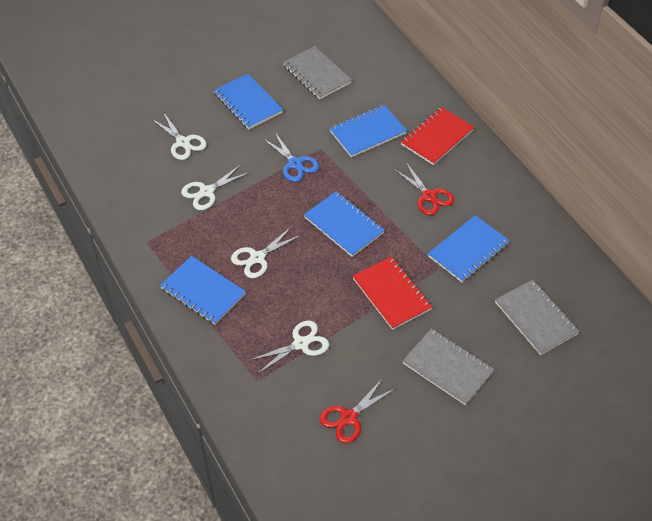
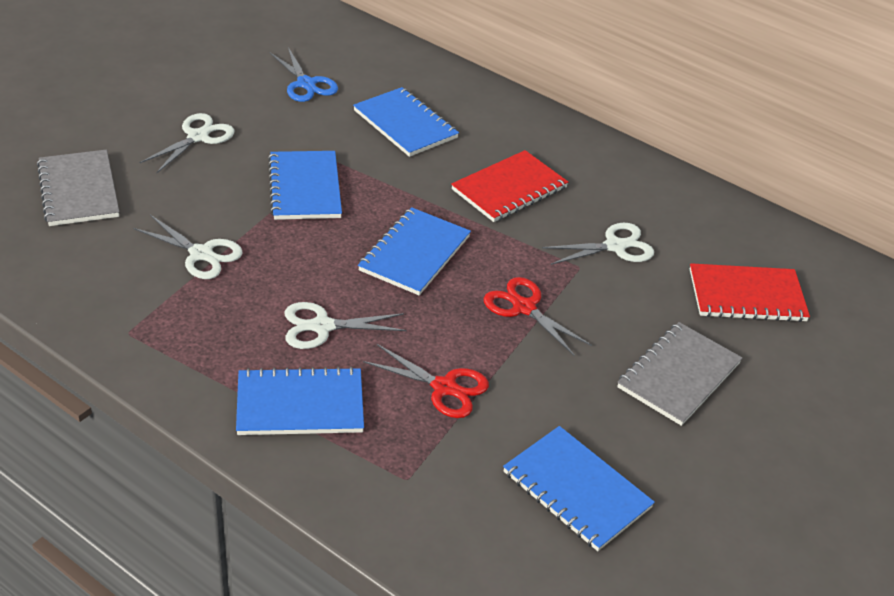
grey notebook: [283,46,352,100] [402,329,494,405] [495,280,580,355] = 3 -> [37,150,119,226] [617,322,742,426] = 2

